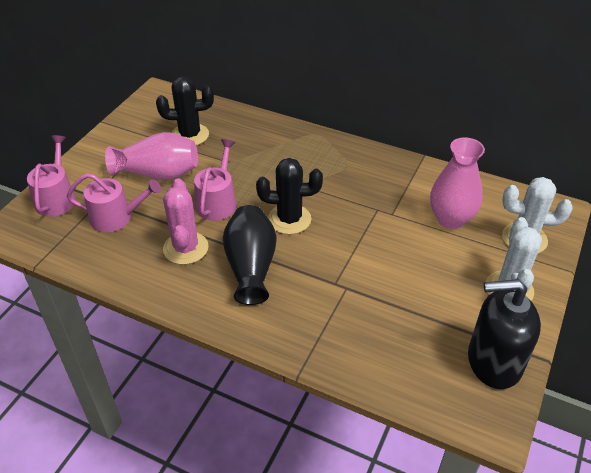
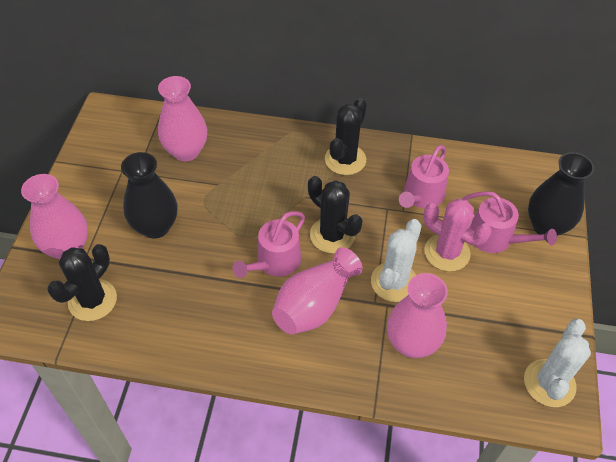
black cactus: [156,76,214,146] [256,158,323,235] = 2 -> [47,244,117,321] [308,176,362,254] [325,98,367,175] = 3
black soap dispenser: [468,279,541,389] = 1 -> none = 0
black vase: [223,205,276,305] = 1 -> [121,152,177,239] [528,152,594,236] = 2
pink vase: [105,132,198,180] [430,137,485,229] = 2 -> [21,174,88,259] [158,76,207,162] [272,247,362,335] [387,273,448,358] = 4

